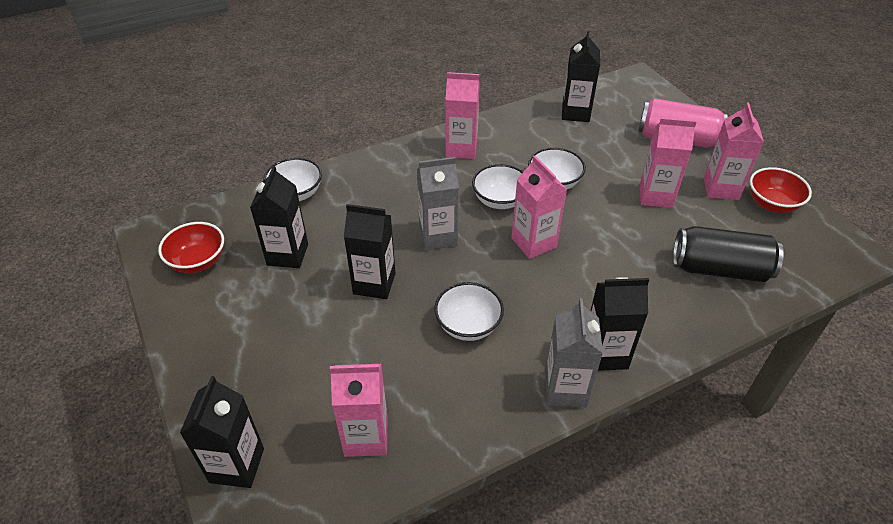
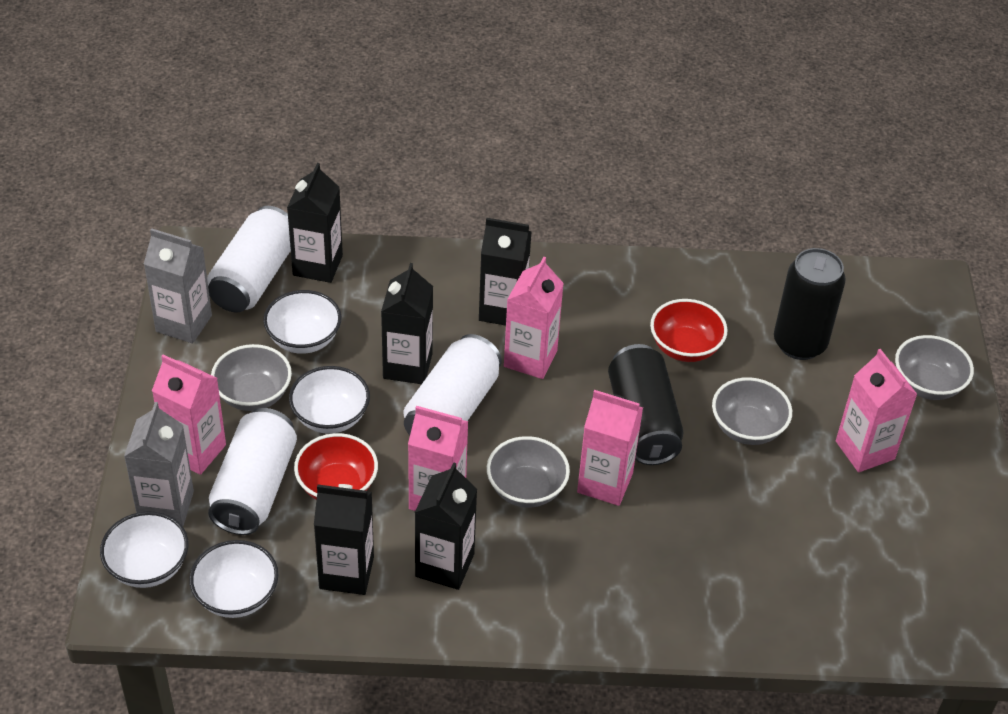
black can: [673,226,784,282] = 1 -> [608,344,684,465] [774,248,846,360] = 2
grey bowl: none = 0 -> [211,344,292,411] [487,436,570,508] [712,377,792,445] [895,335,974,400] = 4
pink can: [639,98,728,148] = 1 -> none = 0
white can: none = 0 -> [207,206,291,313] [208,408,297,535] [404,334,502,435] = 3

